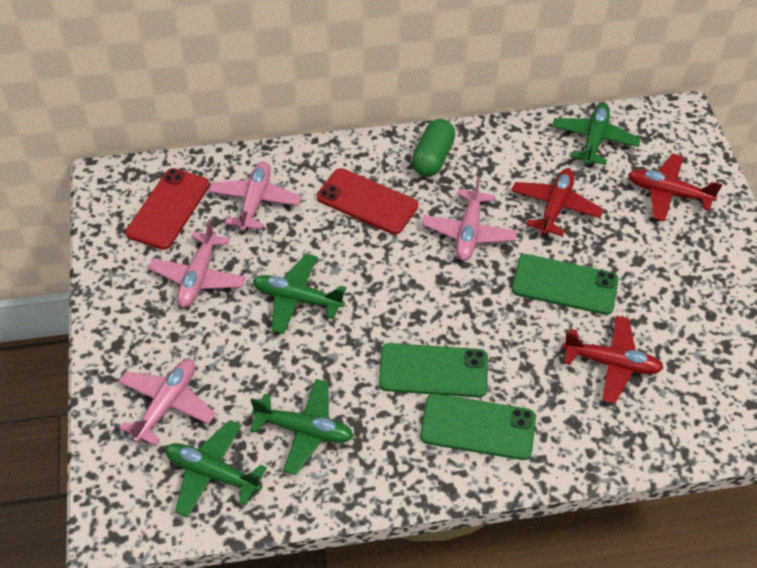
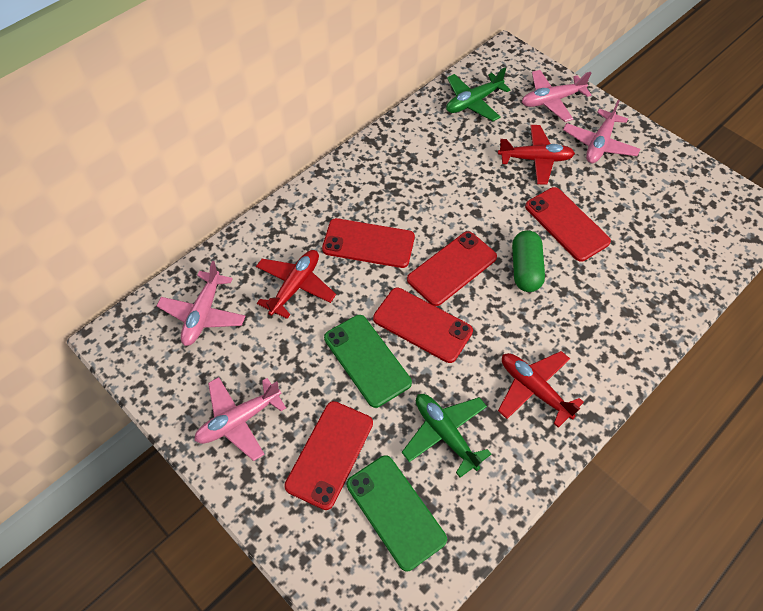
green phone: [379,343,488,398] [420,394,536,460] [512,254,619,315] = 3 -> [324,315,412,408] [347,455,447,571] = 2
green plane: [165,420,267,518] [250,379,354,475] [253,254,346,334] [552,103,641,165] = 4 -> [402,394,492,478] [446,67,511,121] = 2
red phone: [126,168,210,250] [317,168,418,235] = 2 -> [284,401,373,510] [322,218,415,268] [373,288,473,363] [407,231,497,306] [525,187,611,262] = 5

